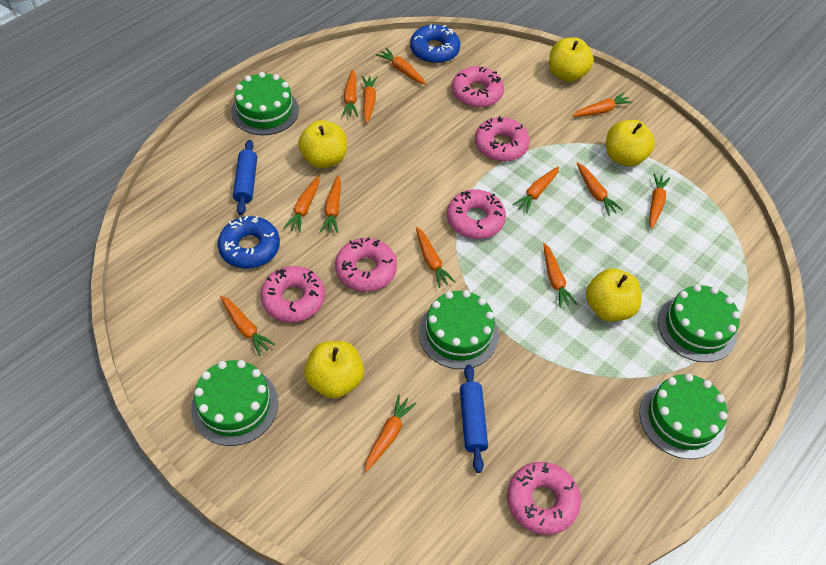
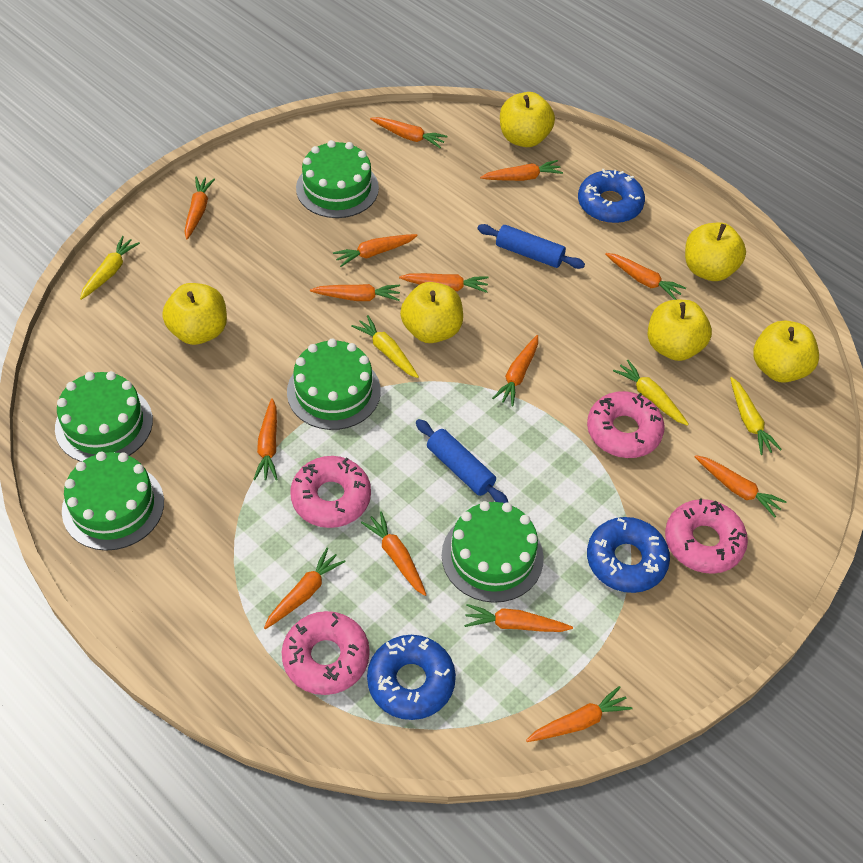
blue donut: [218,216,280,269] [410,25,460,64] = 2 -> [367,635,456,720] [578,169,645,223] [587,517,670,593] = 3
orange carrot: [220,295,276,356] [283,176,319,233] [320,175,341,233] [342,69,358,117] [362,76,377,124] [364,394,417,472] [376,48,427,84] [416,227,455,288] [512,166,559,213] [543,243,577,308] [572,93,633,117] [577,162,623,216] [649,173,670,229] = 13 -> [184,177,215,239] [253,398,278,480] [264,548,346,629] [310,284,400,301] [333,234,418,267] [361,511,426,596] [370,117,448,148] [399,273,489,293] [464,604,573,632] [480,160,563,181] [492,335,538,406] [526,686,633,742] [605,253,686,300] [695,455,787,518] = 14
pink donut: [260,266,325,322] [335,238,397,292] [447,190,506,239] [452,66,504,107] [475,116,530,162] [507,462,581,535] = 6 -> [282,611,370,695] [290,456,371,528] [587,391,665,458] [665,498,748,574] = 4
yellow apple: [298,120,347,168] [304,341,364,399] [549,37,594,82] [586,268,642,321] [606,120,655,167] = 5 -> [162,283,227,345] [400,282,463,343] [500,92,555,147] [648,300,712,361] [685,222,746,281] [753,320,819,383] = 6
yellow carrot: none = 0 -> [80,236,140,300] [351,315,419,378] [613,360,689,426] [730,377,782,455] = 4

